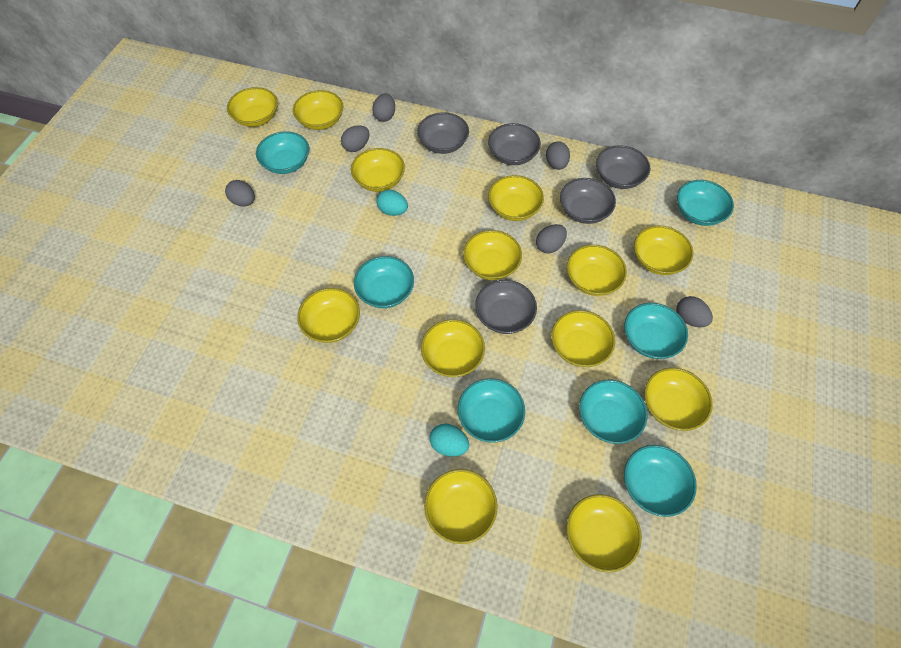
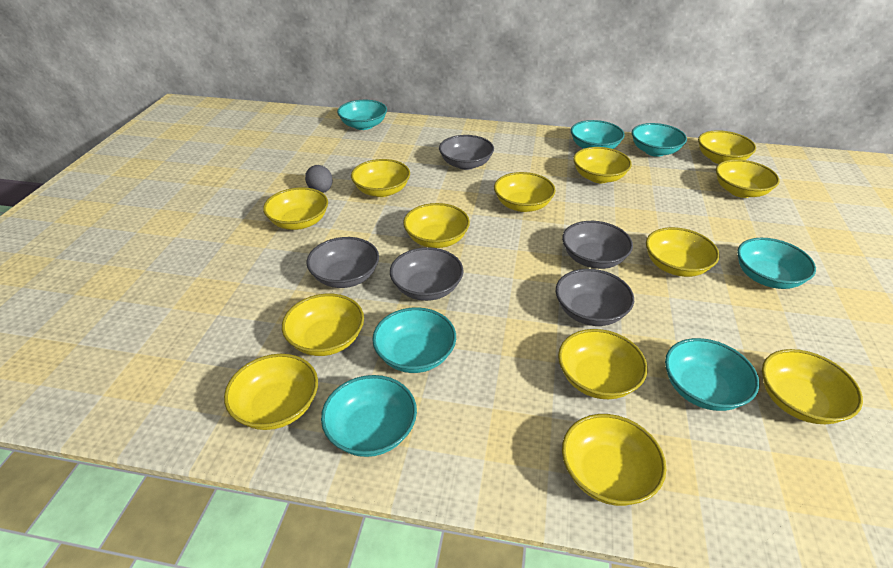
grey egg: [225,180,255,206] [341,125,369,152] [372,93,395,122] [536,224,567,253] [546,141,570,170] [676,296,713,327] = 6 -> [305,165,333,193] = 1
turquoise egg: [377,190,408,216] [430,424,469,457] = 2 -> none = 0

